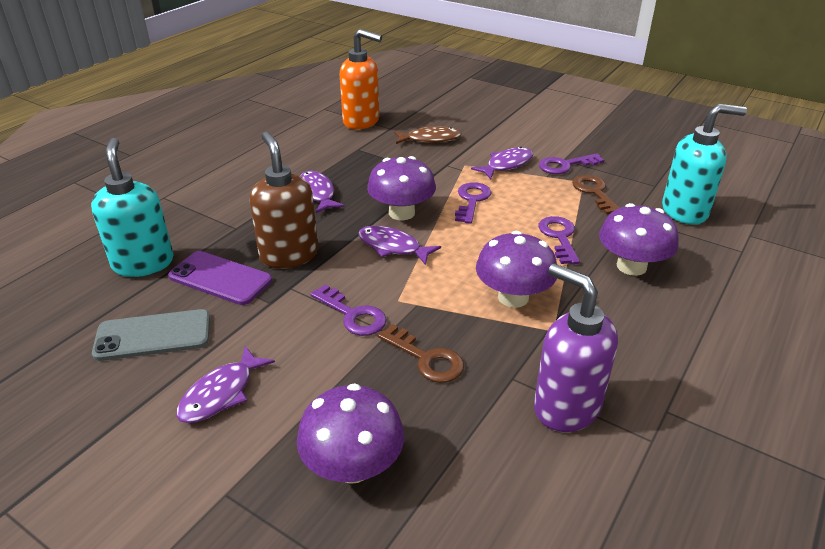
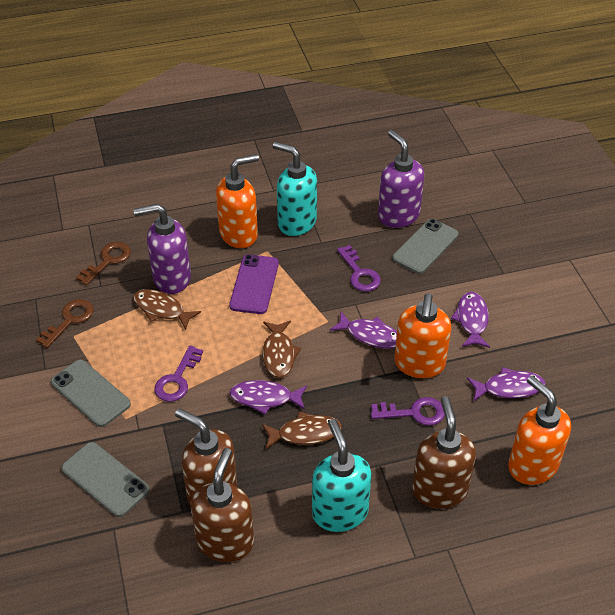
brown fish: [394,126,462,144] = 1 -> [133,289,201,330] [262,411,342,449] [263,321,301,378] = 3
brown soap dispenser: [250,132,318,269] = 1 -> [175,408,237,506] [191,448,254,562] [412,396,476,509] = 3
grey phone: [92,309,210,361] = 1 -> [51,360,131,427] [61,442,150,517] [392,219,458,274] = 3
orange soap dispenser: [340,29,382,129] = 1 -> [216,154,259,248] [395,293,451,378] [508,376,571,485] = 3
purple key: [310,284,387,336] [455,182,491,224] [538,216,580,264] [539,153,604,174] = 4 -> [154,346,203,402] [337,245,381,291] [371,397,445,426] = 3
purple mushroom: [297,383,404,484] [367,156,436,220] [476,231,557,308] [599,203,679,276] = 4 -> none = 0
purple soap dispenser: [534,263,618,432] = 1 -> [133,204,191,294] [378,130,424,228] = 2

